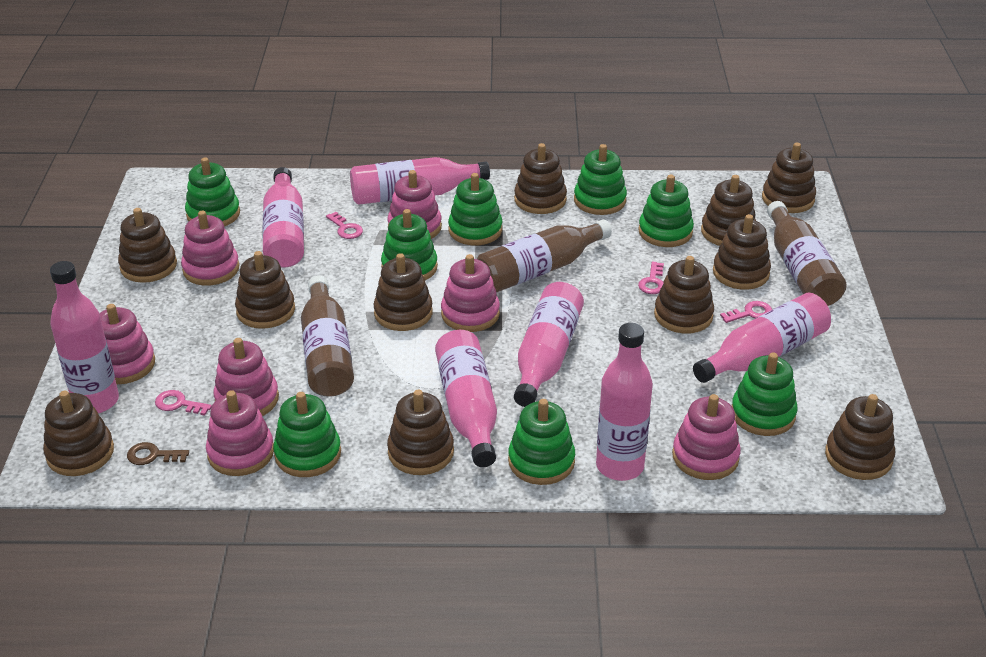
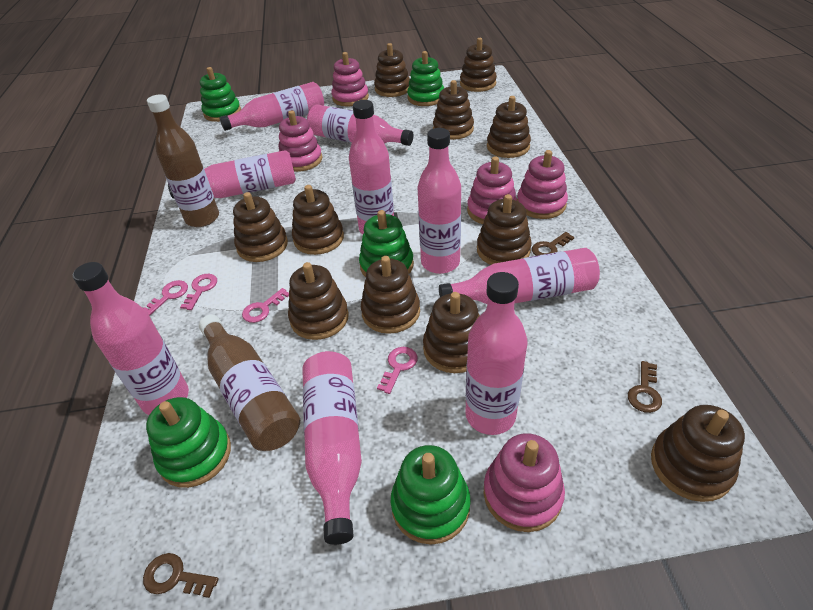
brown bottle: [301,275,354,397] [477,220,612,293] [767,201,847,306] = 3 -> [147,94,219,227] [199,315,300,451] = 2
brown key: [127,442,189,465] = 1 -> [143,553,219,598] [532,232,574,256] [628,361,662,413] = 3
green stacking toy: [185,157,240,227] [273,392,341,477] [381,209,438,280] [448,173,502,245] [508,399,575,485] [574,144,627,215] [638,175,694,247] [732,352,798,436] = 8 -> [146,397,231,488] [200,67,241,122] [359,210,414,277] [391,445,471,545] [407,51,444,106] = 5
pink bottle: [50,261,119,413] [263,167,304,268] [350,157,490,205] [435,330,497,467] [514,282,584,407] [596,323,653,481] [693,293,831,383] = 7 -> [73,262,189,415] [168,150,296,199] [219,82,324,131] [302,351,362,545] [307,104,413,146] [349,100,394,235] [418,128,461,274] [439,248,600,304] [465,272,527,435] = 9
pink stacking toy: [99,304,155,384] [181,211,239,286] [206,390,274,476] [213,338,279,416] [388,170,442,239] [441,254,500,332] [672,394,741,480] = 7 -> [279,110,322,172] [331,52,369,106] [467,157,517,224] [484,433,565,532] [517,150,568,219] = 5

